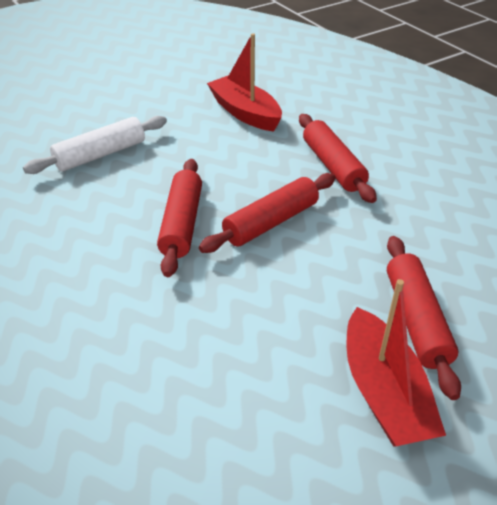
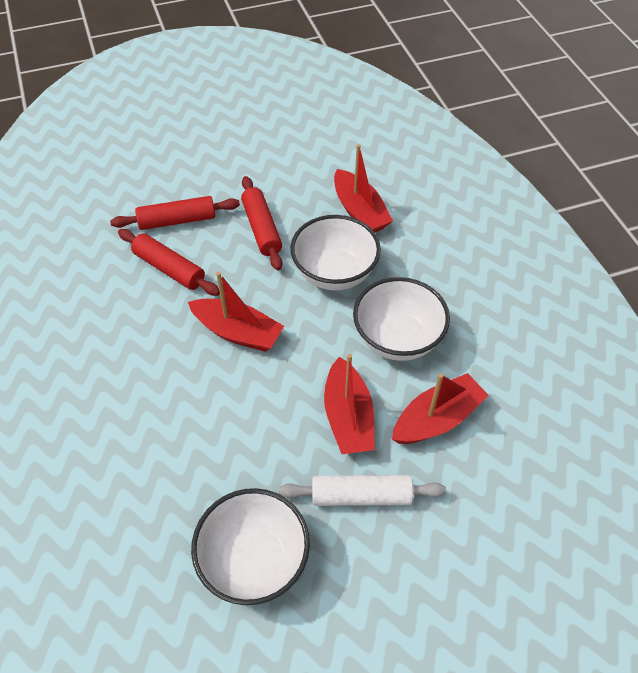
red boat: [207,33,282,131] [346,279,446,447] = 2 -> [188,272,284,352] [324,354,375,454] [334,144,393,232] [392,373,489,444] = 4
red rolling pin: [157,159,202,277] [199,173,336,253] [299,114,377,203] [387,236,461,400] = 4 -> [110,196,240,230] [118,229,220,296] [241,176,283,270] = 3
white bowl: none = 0 -> [191,488,310,605] [290,215,381,291] [353,277,450,361] = 3

